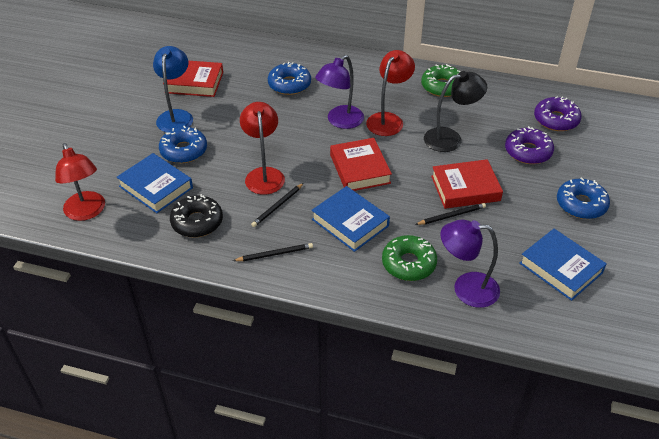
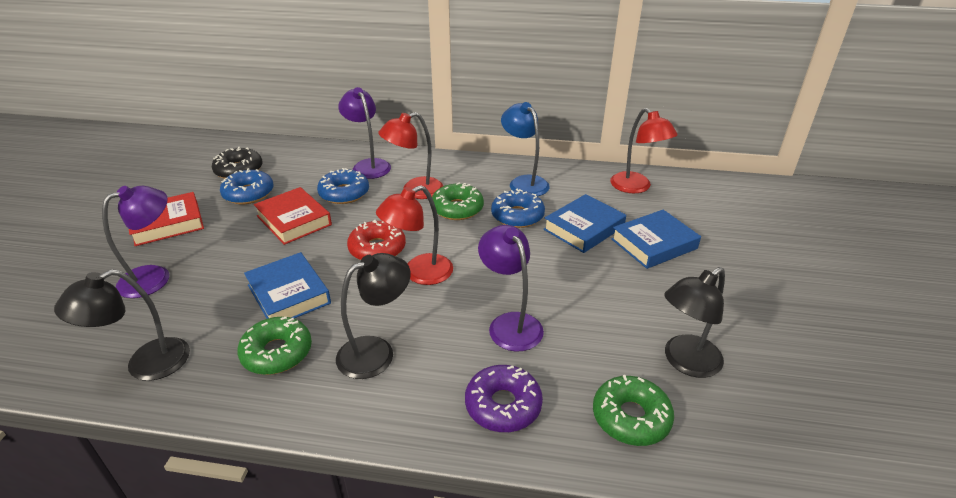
black lamp: [424,71,487,152] = 1 -> [54,269,190,381] [336,253,411,379] [664,267,725,378] = 3
black pencil: [233,243,313,261] [251,183,304,227] [415,203,486,225] = 3 -> none = 0
green donut: [382,235,437,281] [421,64,461,97] = 2 -> [237,317,312,375] [432,182,484,220] [593,375,674,446] = 3
purple donut: [505,126,554,164] [534,96,582,131] = 2 -> [465,365,543,432] = 1
purple lamp: [315,55,364,129] [440,220,500,308] = 2 -> [102,186,169,298] [338,87,391,179] [478,225,544,352] = 3
red book: [163,61,223,97] [330,138,392,191] [431,159,503,209] = 3 -> [129,192,204,246] [254,187,332,245] = 2
red donut: none = 0 -> [347,220,406,260] = 1

